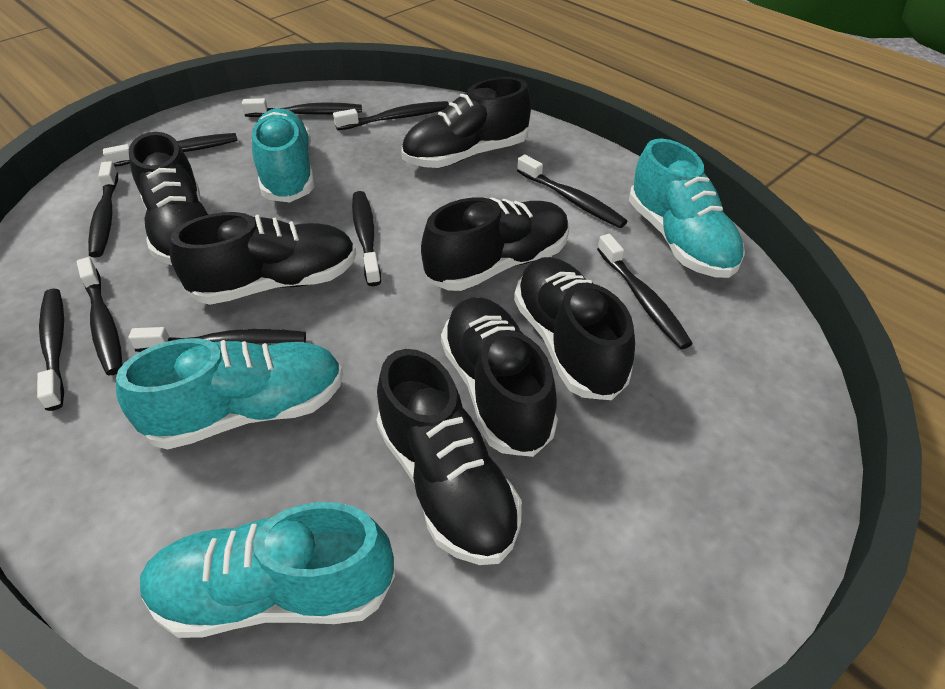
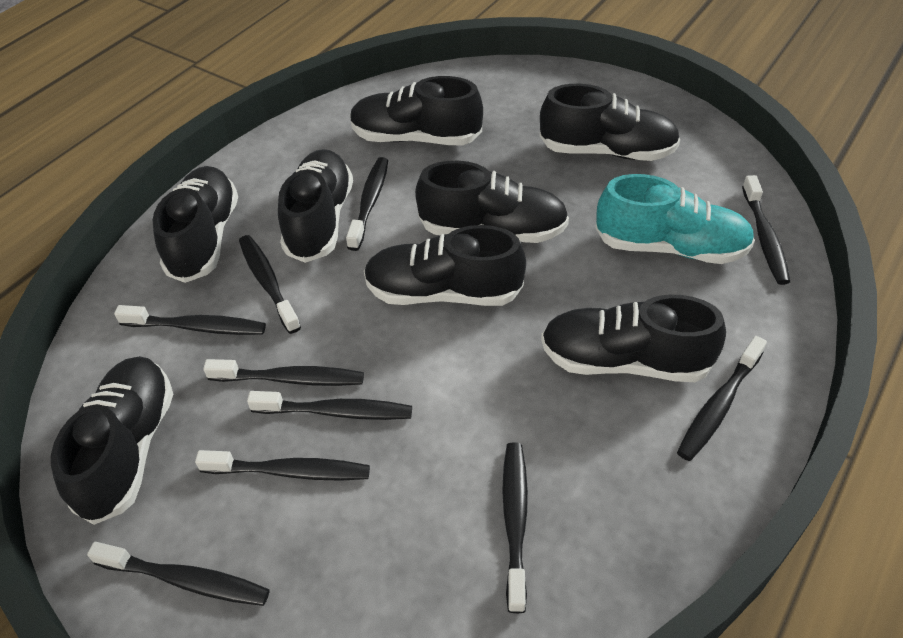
black shoe: [129,132,208,265] [170,212,356,305] [376,349,522,565] [401,77,531,168] [421,197,570,291] [441,297,558,457] [514,257,635,400] = 7 -> [51,356,173,525] [153,166,238,283] [278,149,353,263] [350,76,483,146] [364,225,526,306] [415,161,569,243] [540,84,680,161] [541,295,726,382] = 8
turquoise shoe: [116,338,343,449] [140,502,395,638] [252,108,314,202] [629,138,745,278] = 4 -> [595,174,755,264] = 1

